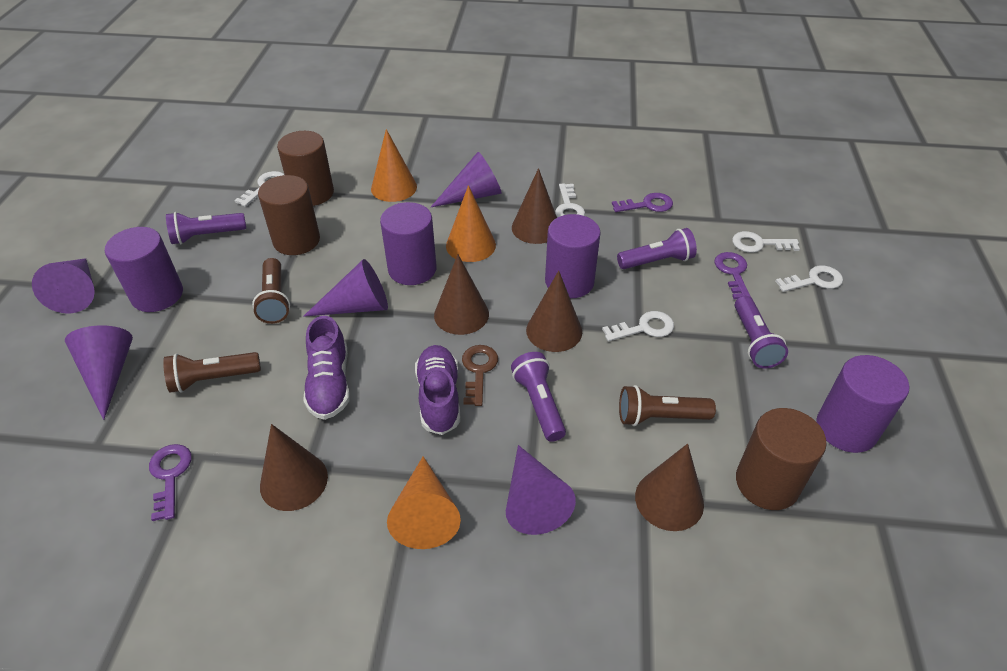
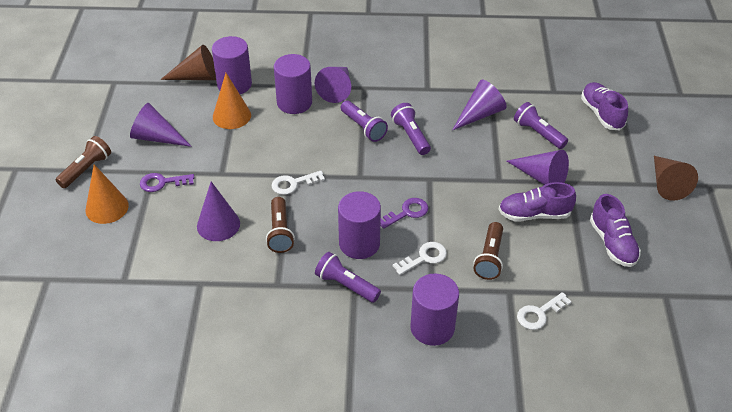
brown cone: [260,424,328,511] [434,254,489,335] [512,168,557,244] [526,270,582,352] [635,444,704,531] = 5 -> [160,45,216,80] [654,156,698,201] = 2
brown cylinder: [258,175,320,255] [277,131,334,206] [736,408,827,510] = 3 -> none = 0
brown key: [462,345,498,406] = 1 -> none = 0
orange cone: [371,129,417,202] [387,456,461,549] [446,185,496,262] = 3 -> [86,164,129,224] [213,73,251,129] = 2
purple key: [149,444,192,521] [612,193,673,212] [714,252,751,299] = 3 -> [140,173,194,192] [380,198,429,229] = 2
purple shoe: [303,316,350,420] [415,345,460,435] = 2 -> [499,182,576,221] [581,82,628,130] [590,194,641,267] = 3
white key: [234,171,284,207] [555,184,585,217] [602,311,674,341] [732,231,800,253] [775,265,843,292] = 5 -> [272,171,325,195] [393,242,447,275] [517,292,572,330] = 3

